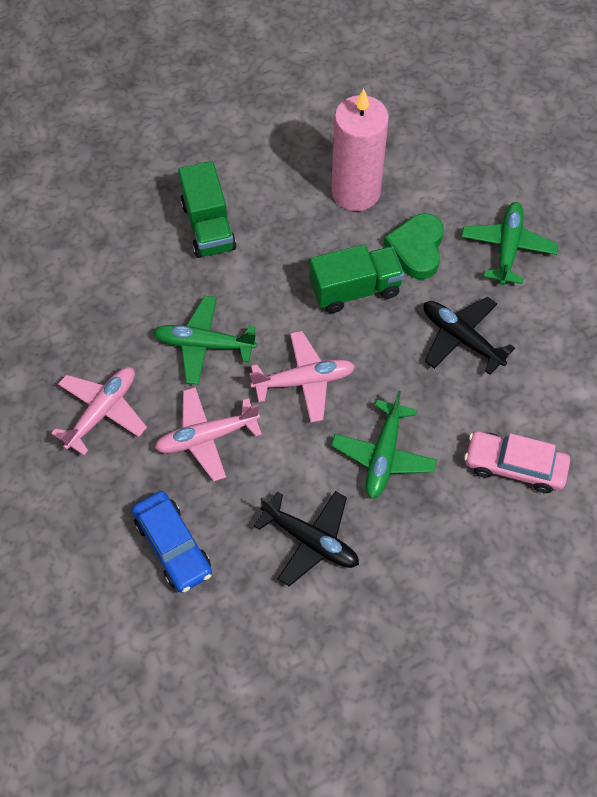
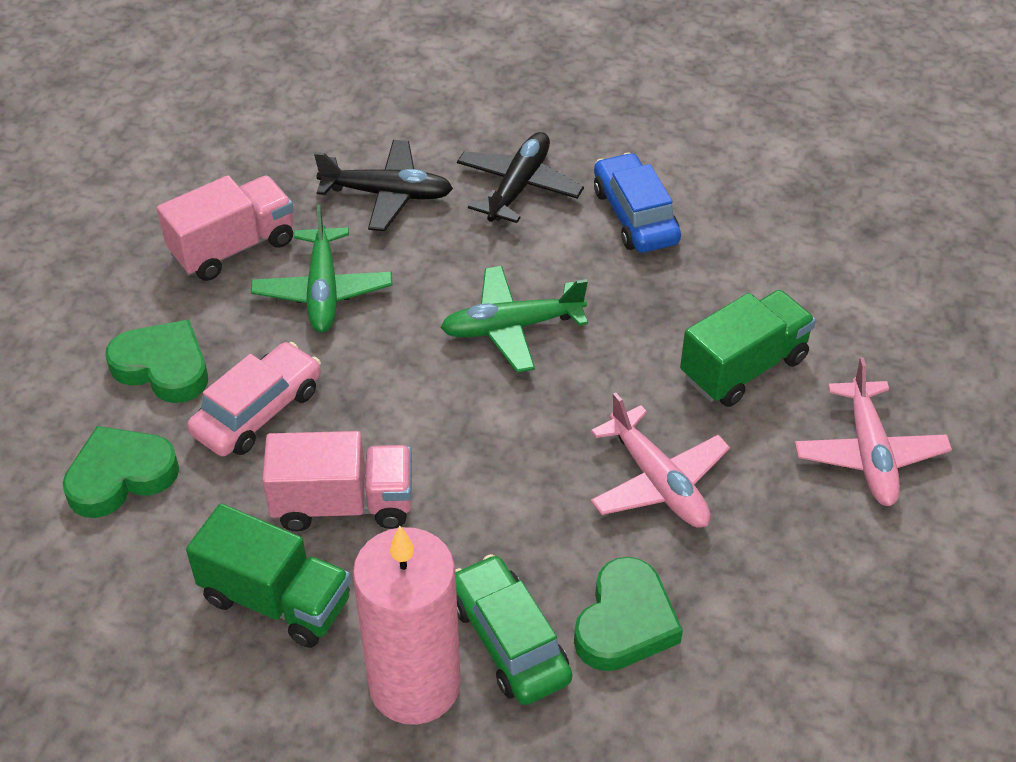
green car: none = 0 -> [455,554,572,705] = 1
green heart: [384,213,444,279] = 1 -> [62,426,179,518] [105,319,208,403] [574,557,683,671] = 3
green plane: [153,296,257,385] [331,391,437,499] [461,202,559,285] = 3 -> [251,204,392,333] [440,266,588,373] = 2
pink plane: [51,367,147,455] [155,387,262,481] [250,331,355,422] = 3 -> [591,393,730,528] [795,357,952,506] = 2
pink truck: none = 0 -> [157,175,294,281] [262,431,412,532] = 2

